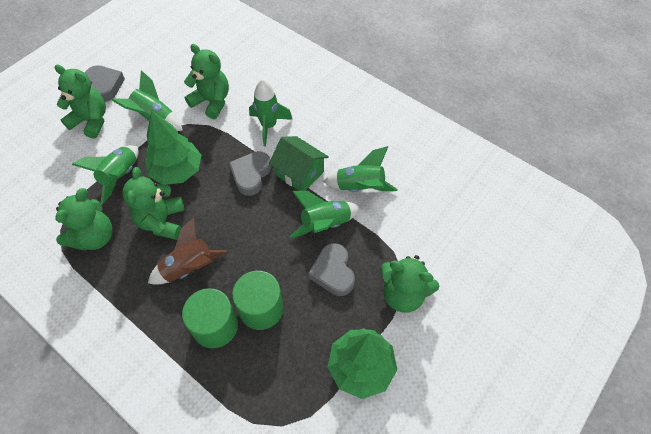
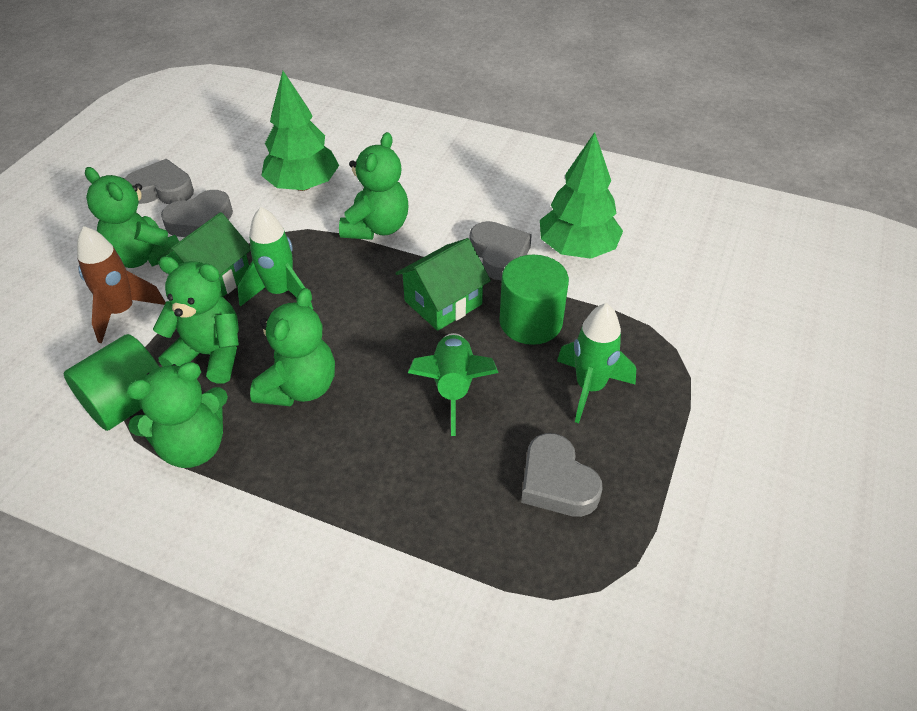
green house: [269,136,329,191] = 1 -> [157,212,251,297] [395,238,491,331] = 2
green rocket: [72,145,139,205] [112,70,183,131] [249,79,293,146] [290,191,361,238] [323,146,397,192] = 5 -> [237,207,313,309] [408,333,498,436] [557,303,636,423] = 3
grey heart: [85,65,125,102] [229,151,271,196] [308,243,355,296] = 3 -> [125,159,194,204] [161,190,233,237] [470,221,532,280] [521,433,603,517] = 4

